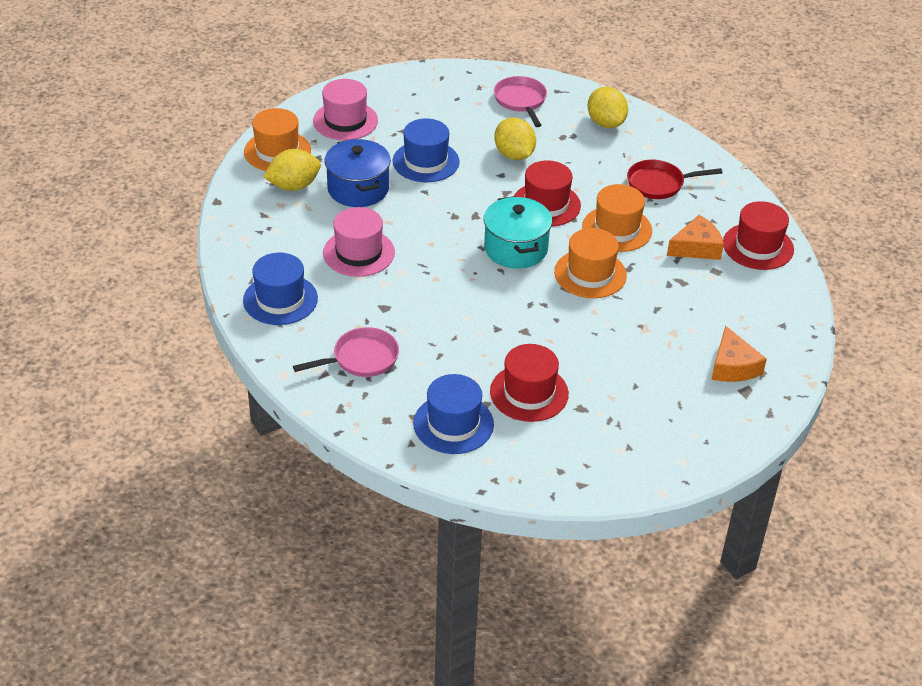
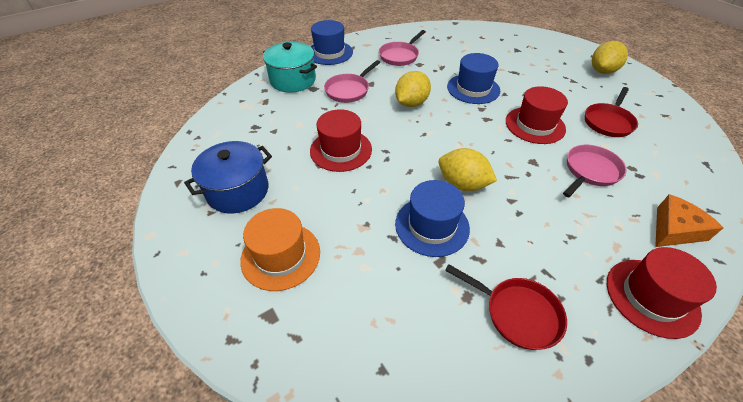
orange cheese: [667,215,724,260] [711,325,767,382] = 2 -> [655,194,723,247] = 1
orange hat: [244,108,311,171] [554,228,627,298] [582,184,652,252] = 3 -> [240,208,320,291] = 1
pink hat: [313,79,378,140] [323,207,395,277] = 2 -> none = 0
pink pan: [293,327,399,377] [494,76,547,127] = 2 -> [324,60,380,103] [379,30,426,66] [563,145,627,197] = 3
red pan: [627,160,723,199] = 1 -> [445,264,567,350] [585,87,638,137] = 2

